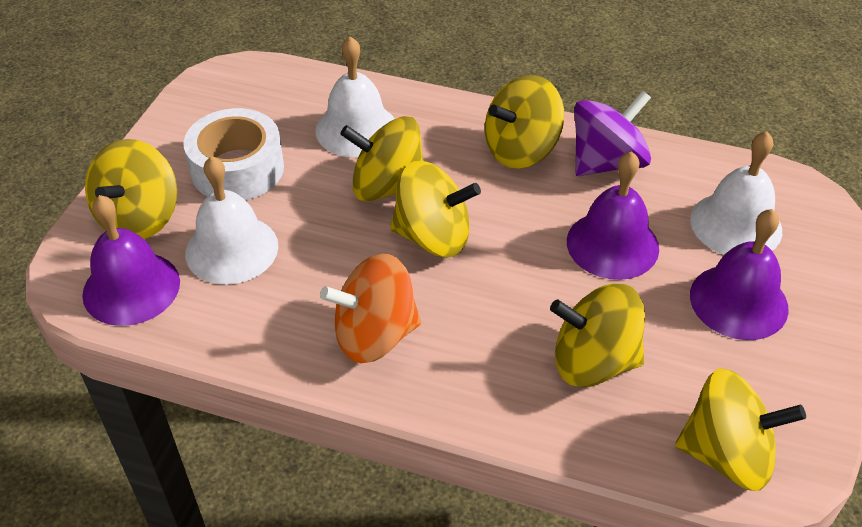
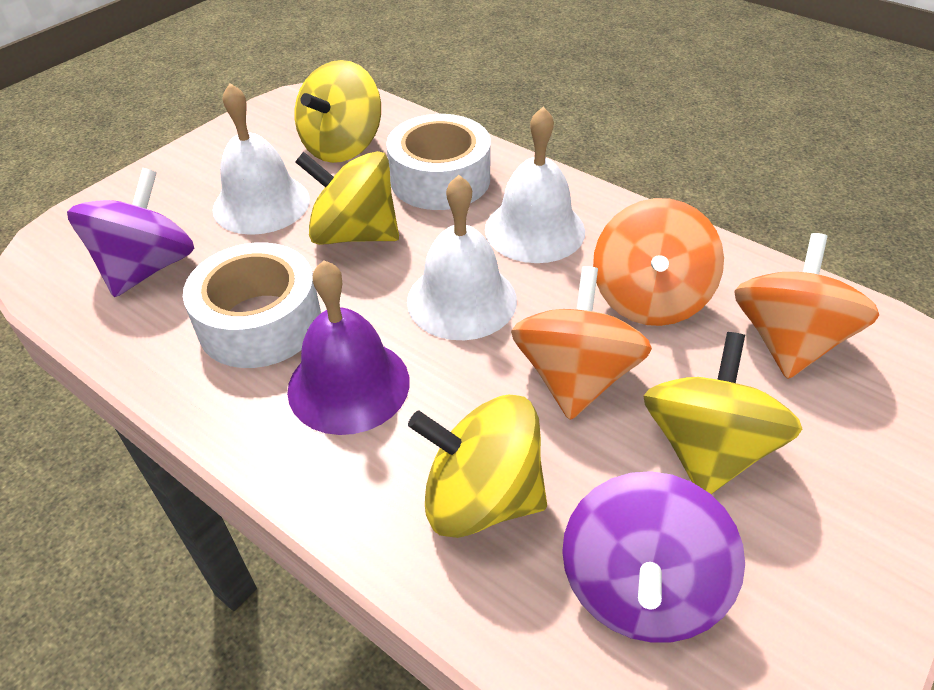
orange spinning top: [320,254,421,363] = 1 -> [511,266,652,420] [593,198,724,326] [734,233,879,379] = 3
purple bell: [82,195,180,326] [567,151,659,280] [690,209,789,340] = 3 -> [287,260,410,435] = 1
purple spinning top: [574,91,651,176] = 1 -> [67,168,194,297] [562,471,745,643] = 2
white tape: [184,108,284,200] = 1 -> [183,242,321,368] [386,114,491,210] = 2
yellow spinning top: [85,139,177,239] [340,116,424,202] [390,161,481,257] [485,75,564,169] [550,284,645,387] [675,369,806,491] = 6 -> [295,60,381,163] [295,151,399,245] [408,394,547,538] [643,332,802,494] = 4

